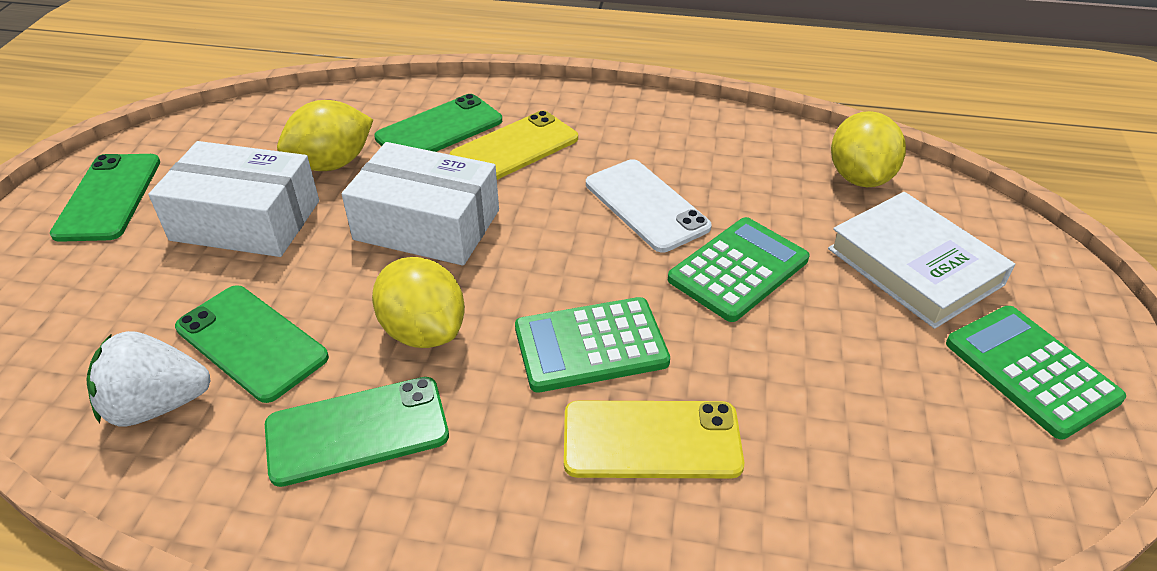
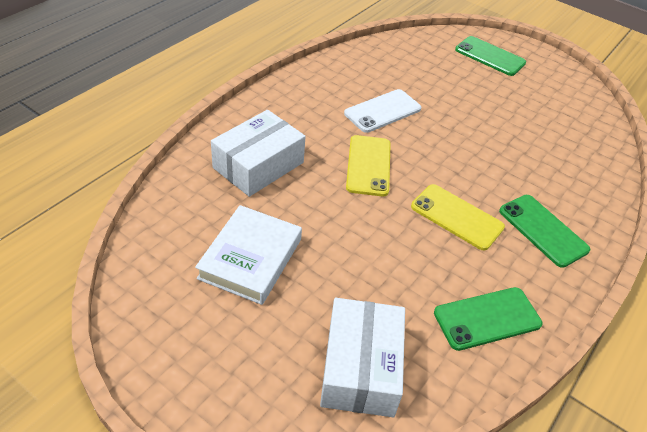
green calculator: [515,297,670,393] [668,217,809,322] [946,306,1126,440] = 3 -> none = 0
green phone: [50,154,160,242] [175,285,329,403] [265,377,449,487] [374,94,502,152] = 4 -> [434,287,542,351] [455,36,526,76] [499,195,590,268] = 3
white strawberry: [86,331,211,426] = 1 -> none = 0
yellow lemon: [277,100,373,171] [372,257,465,348] [831,111,906,187] = 3 -> none = 0

